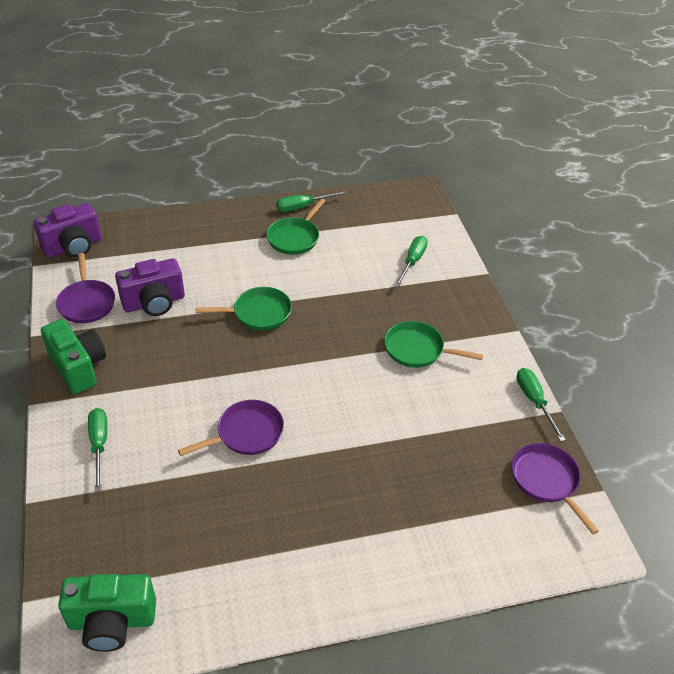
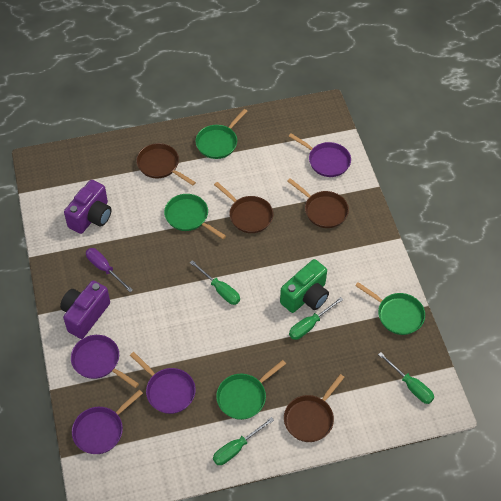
brown pan: none = 0 -> [136,143,196,185] [214,182,273,233] [284,374,345,442] [287,178,349,228] = 4
green camera: [41,319,106,394] [58,574,156,652] = 2 -> [280,259,329,313] = 1
green pan: [195,287,292,330] [267,198,325,255] [384,321,483,368] = 3 -> [164,194,226,239] [195,109,247,159] [216,360,286,420] [355,282,425,335] = 4
purple pan: [56,253,115,323] [178,400,284,456] [512,443,599,534] = 3 -> [71,335,139,388] [72,389,143,454] [130,352,196,414] [288,133,351,177] = 4
purple screwdriver: none = 0 -> [86,248,133,292] = 1

